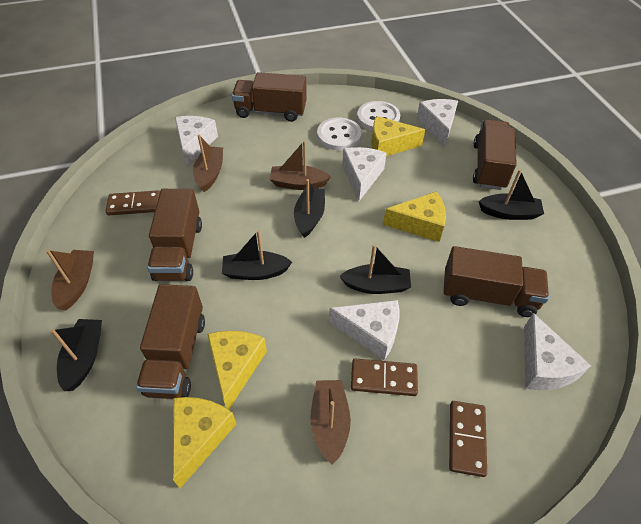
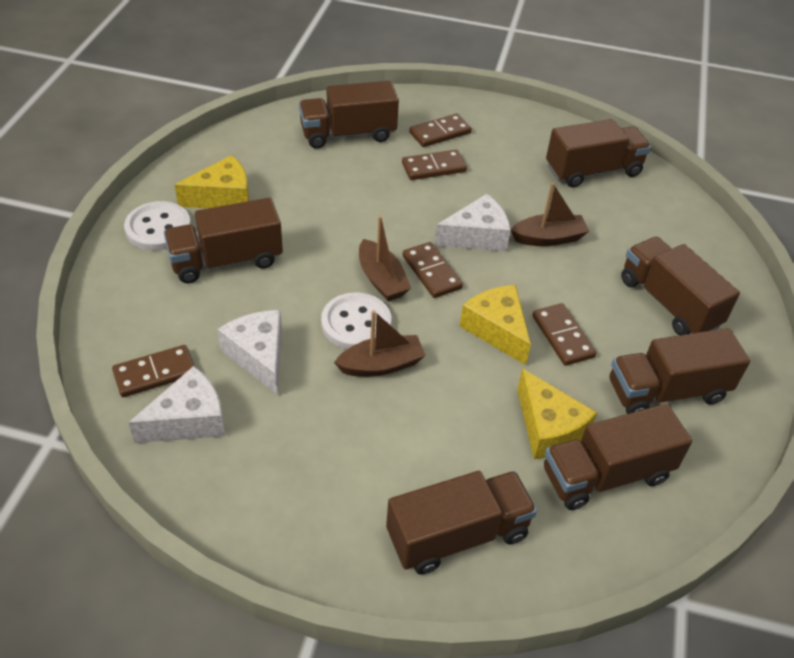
black boat: [51,319,102,391] [222,230,292,280] [294,179,325,238] [339,244,411,294] [478,169,544,220] = 5 -> none = 0
brown boat: [46,249,94,311] [193,134,223,192] [269,140,331,190] [310,380,351,465] = 4 -> [334,310,426,377] [359,216,411,301] [510,182,589,246] = 3
brown domino: [106,190,160,215] [351,359,418,396] [449,401,487,477] = 3 -> [112,345,195,397] [402,150,467,180] [403,242,463,298] [409,113,472,147] [532,303,596,366] = 5
brown truck: [136,284,205,399] [147,189,202,281] [232,72,307,122] [443,246,549,317] [473,119,517,190] = 5 -> [164,198,283,283] [299,81,399,149] [386,471,537,574] [544,404,692,510] [546,119,651,188] [610,328,750,414] [621,237,740,335] = 7
white cheese: [175,116,218,166] [329,300,399,360] [342,147,387,201] [416,99,458,146] [524,313,591,390] = 5 -> [128,366,225,443] [217,310,282,395] [435,194,510,252] = 3
yellow cheese: [173,397,236,488] [207,331,267,410] [371,116,425,156] [383,191,446,242] = 4 -> [175,155,249,208] [460,285,531,365] [517,369,597,459] = 3

